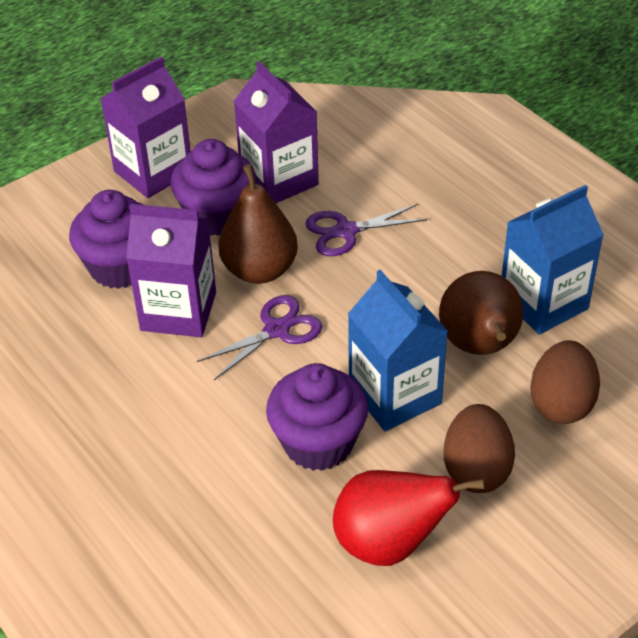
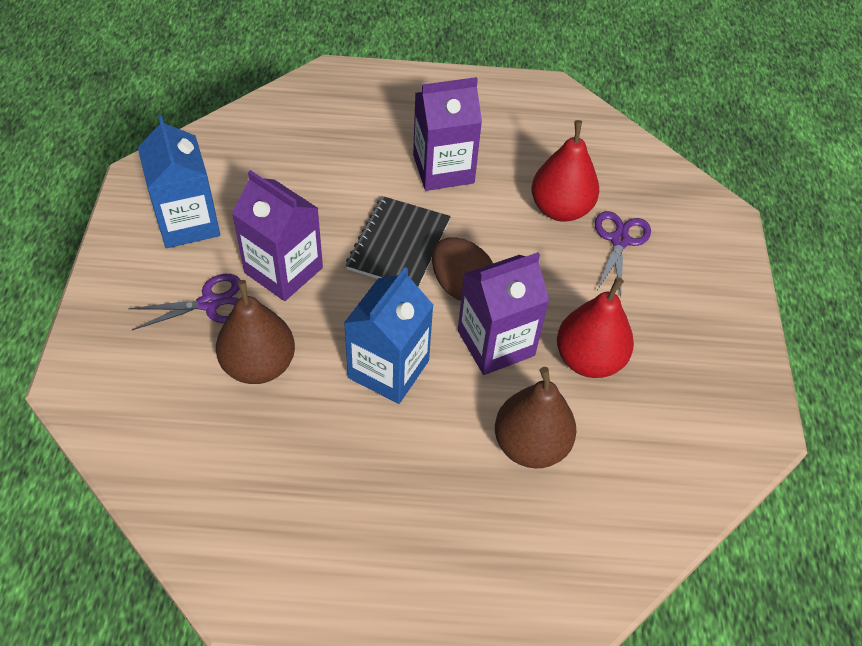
black notebook: none = 0 -> [346,196,451,288] = 1
brown egg: [444,404,515,493] [530,340,600,424] = 2 -> [432,237,493,301] = 1
purple cupcake: [69,190,143,289] [171,139,256,236] [266,363,368,471] = 3 -> none = 0
red pear: [333,470,485,566] = 1 -> [531,120,599,222] [557,277,634,378] = 2

